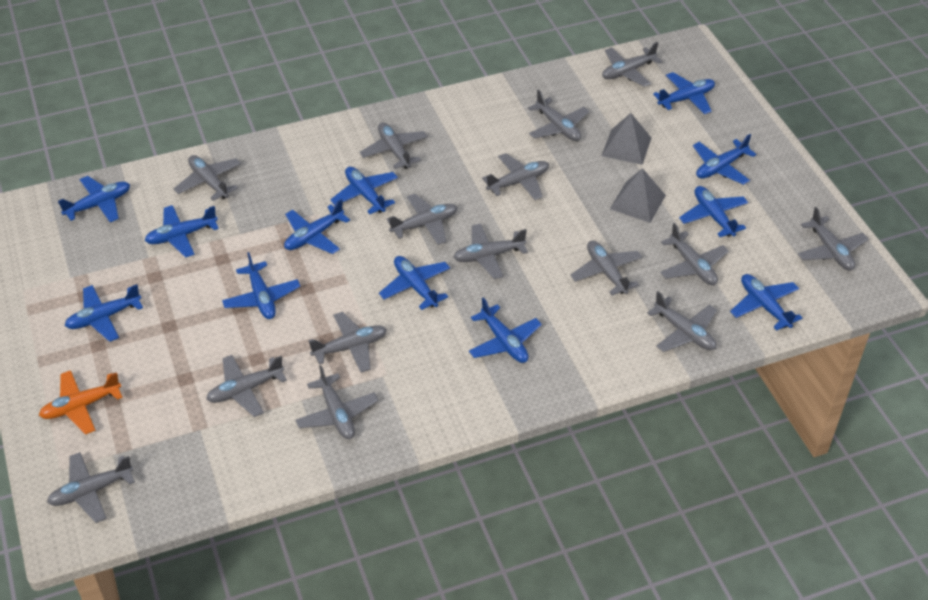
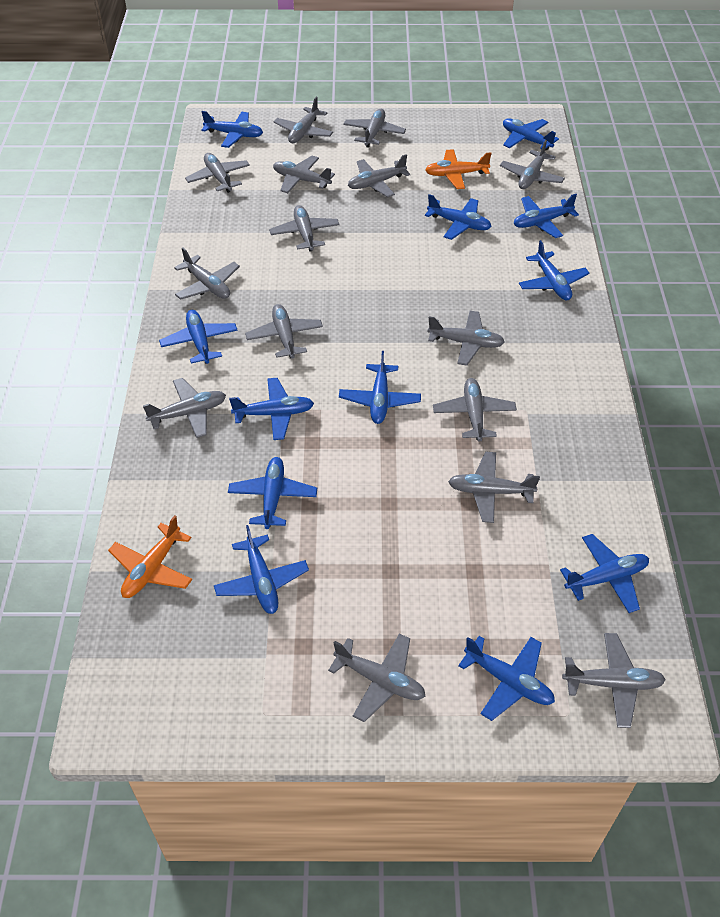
grey pyramid: [602,113,651,165] [610,168,666,223] = 2 -> none = 0
orange plane: [39,370,123,434] = 1 -> [108,515,192,598] [425,149,491,189] = 2

